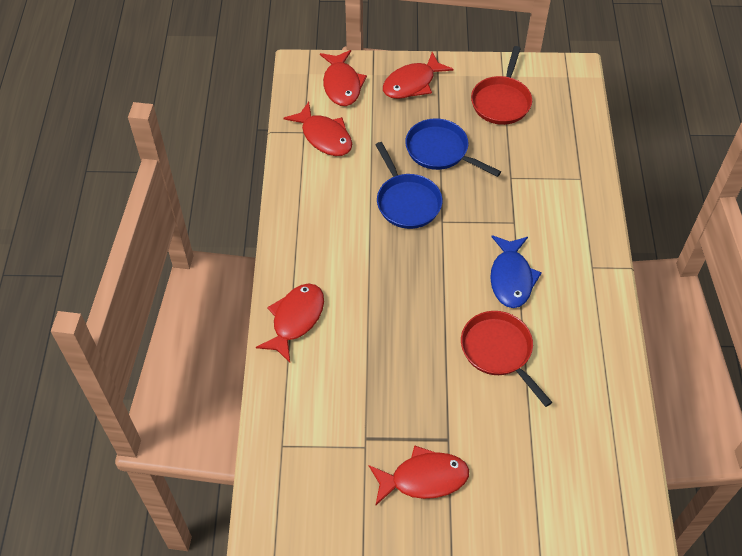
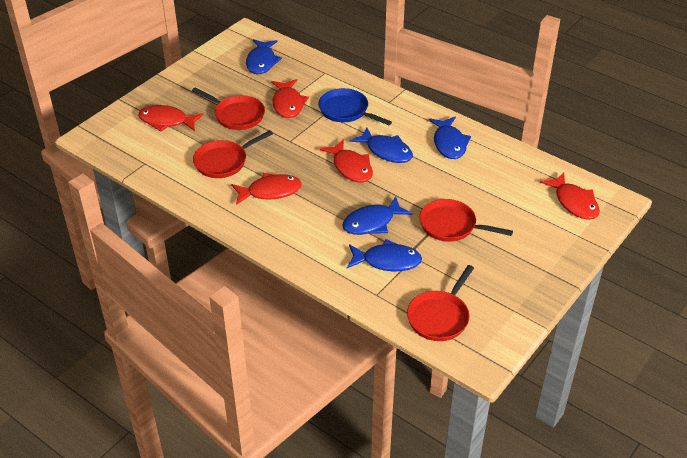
blue fish: [490,235,542,308] = 1 -> [246,39,282,74] [342,196,413,235] [347,239,422,271] [350,127,413,163] [429,117,471,159] = 5
blue pan: [375,142,443,229] [405,118,501,177] = 2 -> [318,88,392,125] = 1
red pan: [461,311,553,407] [471,46,532,125] = 2 -> [192,88,265,130] [193,130,273,178] [407,265,474,341] [419,199,513,242] = 4

